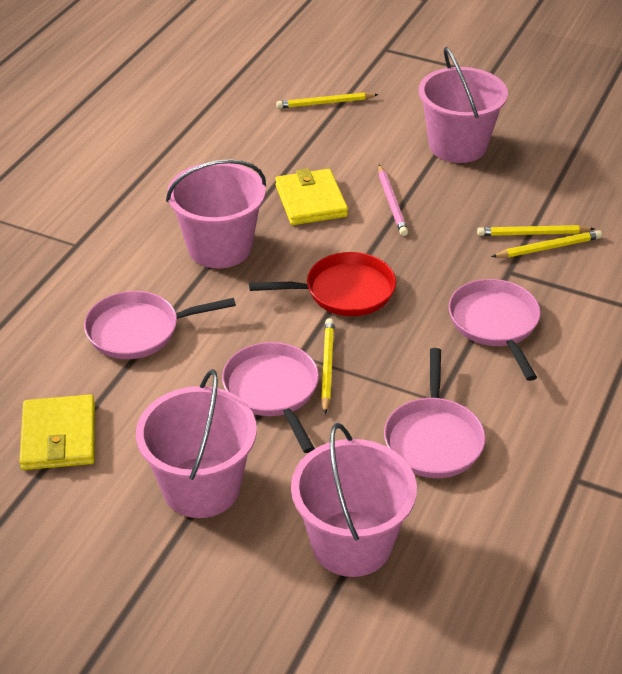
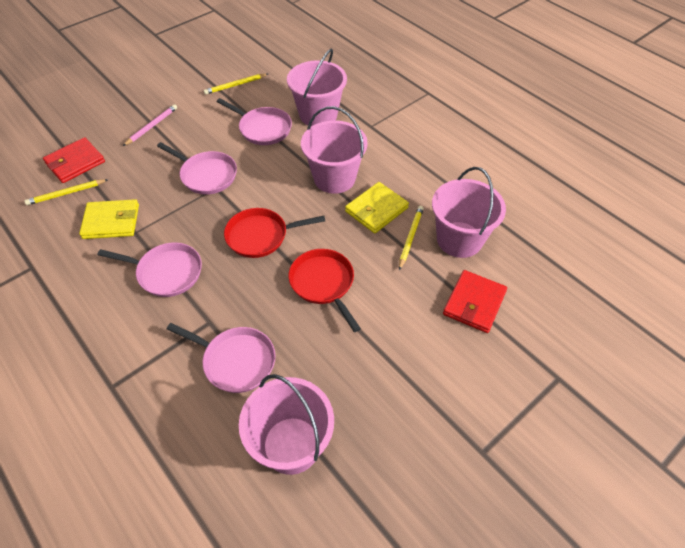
red pan: [249,252,396,316] = 1 -> [224,208,325,258] [289,249,361,332] = 2
red wallet: none = 0 -> [43,137,105,183] [443,270,507,333] = 2
yellow pencil: [276,92,379,109] [321,318,334,415] [477,225,594,236] [491,230,602,258] = 4 -> [25,179,109,205] [204,74,268,95] [399,206,424,270] = 3

